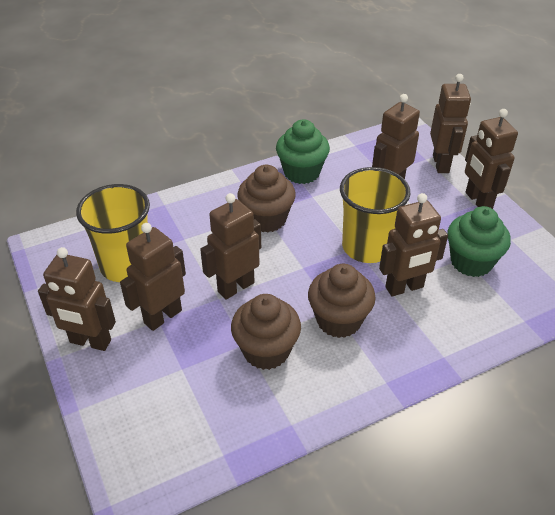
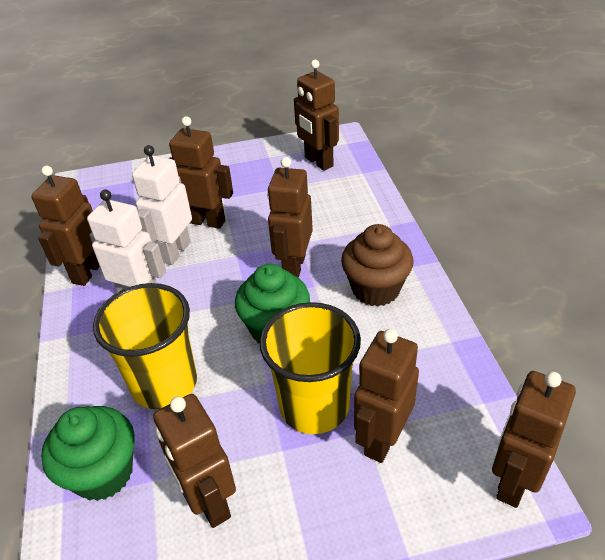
brown cupcake: [231,294,301,370] [238,165,296,232] [308,264,376,338] = 3 -> [341,224,413,306] = 1
white robot: none = 0 -> [87,189,166,292] [132,145,192,265] = 2

